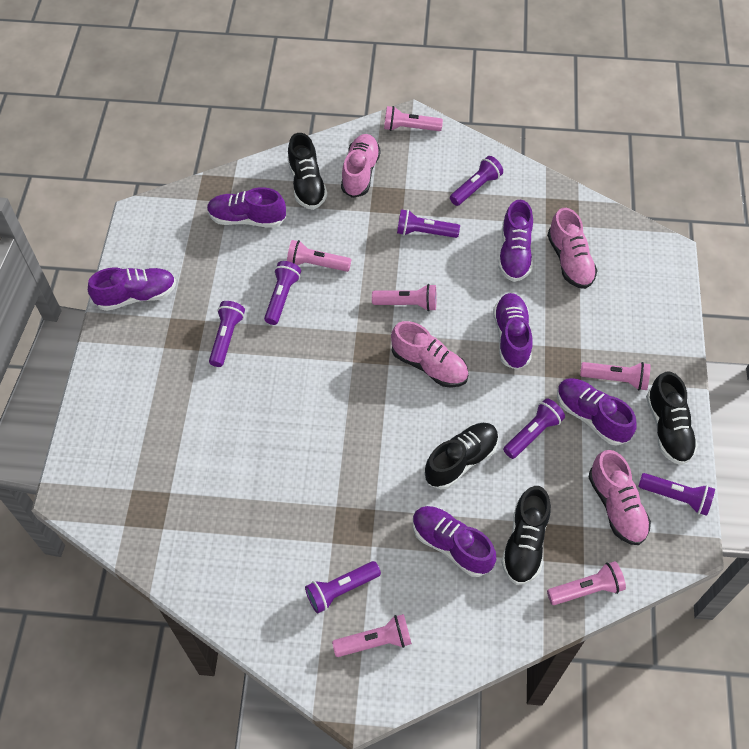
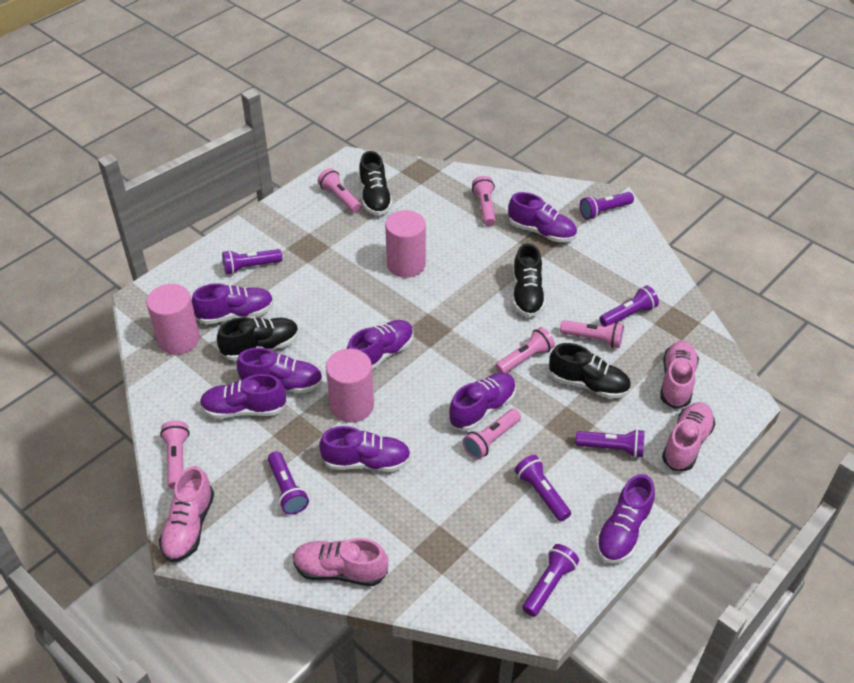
pink cylinder: none = 0 -> [146,284,200,355] [326,349,374,423] [385,210,426,278] = 3
purple shoe: [88,268,176,311] [207,187,286,228] [413,506,496,577] [493,293,533,370] [498,200,533,282] [557,378,637,446] = 6 -> [192,283,274,325] [200,374,286,419] [237,348,323,393] [319,426,411,472] [347,320,414,370] [449,373,516,431] [508,192,577,242] [596,474,655,564] = 8

